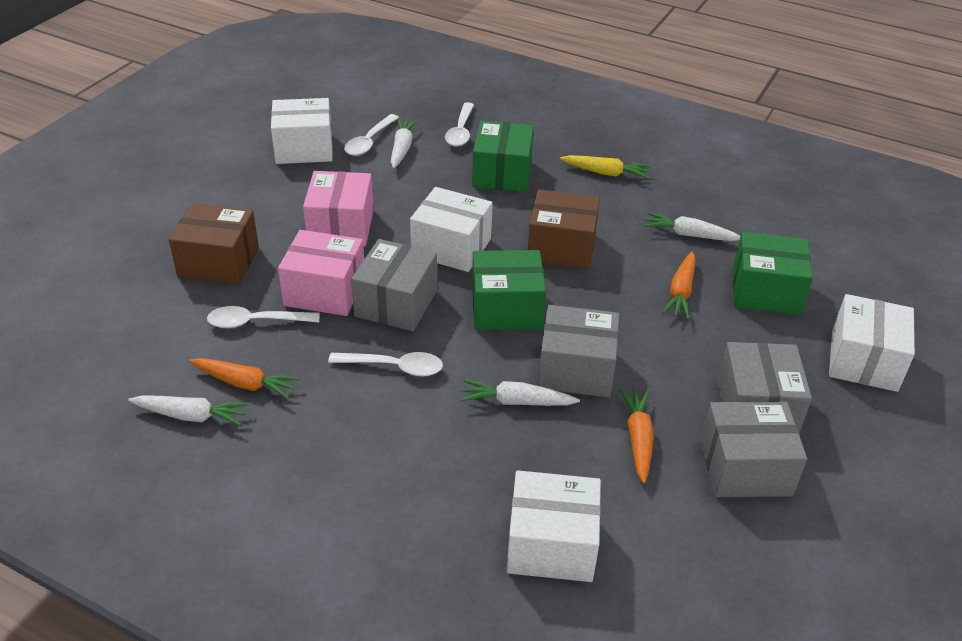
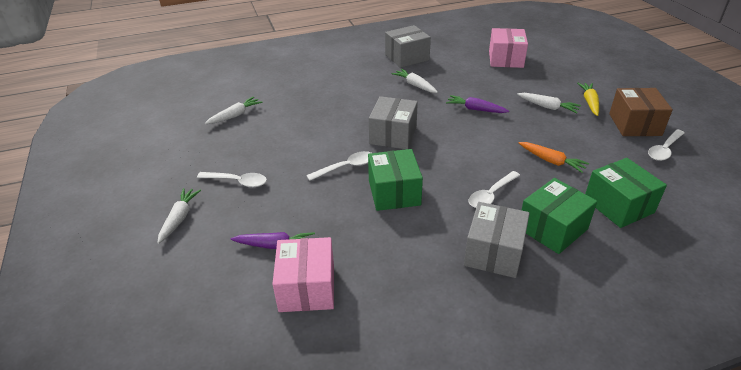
brown box: [169,203,259,285] [528,189,600,269] = 2 -> [609,88,673,136] = 1
grey box: [351,239,437,331] [538,305,619,397] [700,402,807,497] [717,342,812,433] = 4 -> [369,96,418,149] [385,25,431,68] [464,202,530,278] = 3
orange carrot: [189,358,300,399] [620,389,654,483] [662,251,696,319] = 3 -> [519,142,589,173] = 1
purple carrot: none = 0 -> [231,232,315,249] [446,95,509,113] = 2
white box: [271,98,333,164] [410,187,493,272] [507,470,601,582] [829,294,915,392] = 4 -> none = 0

